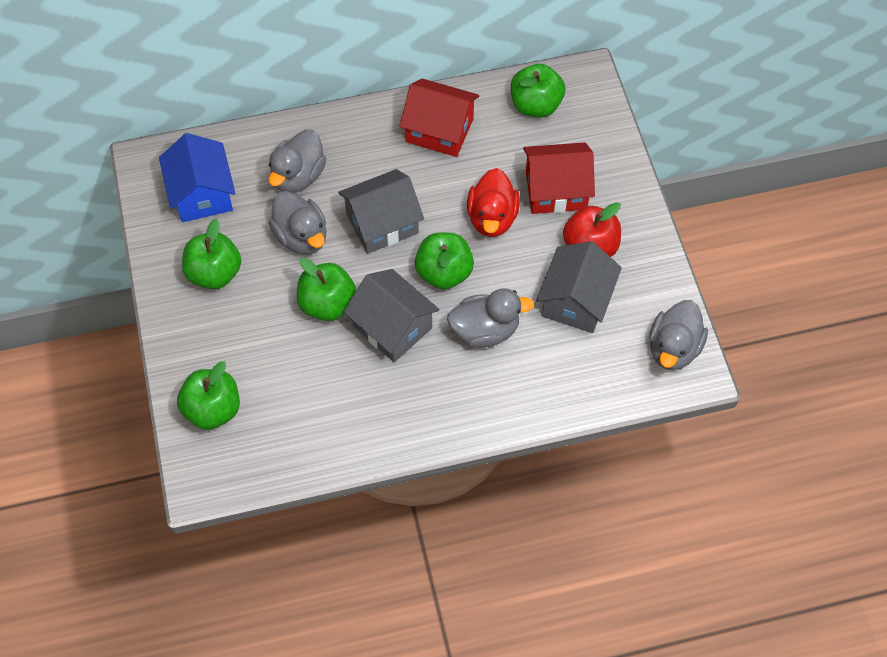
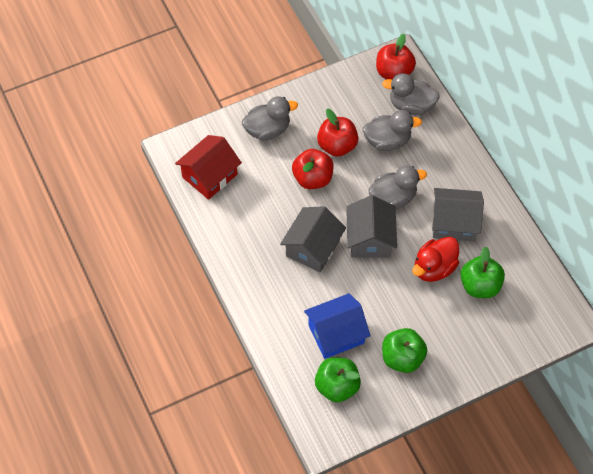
green apple: [177,362,240,430] [182,219,241,289] [297,258,356,321] [415,232,474,290] [511,64,565,118] = 5 -> [315,357,361,403] [382,328,427,373] [460,246,505,298] = 3
red apple: [563,202,621,257] = 1 -> [292,149,334,189] [317,109,358,157] [376,34,416,80] = 3
red house: [400,78,479,157] [523,142,595,214] = 2 -> [175,135,242,200] = 1

